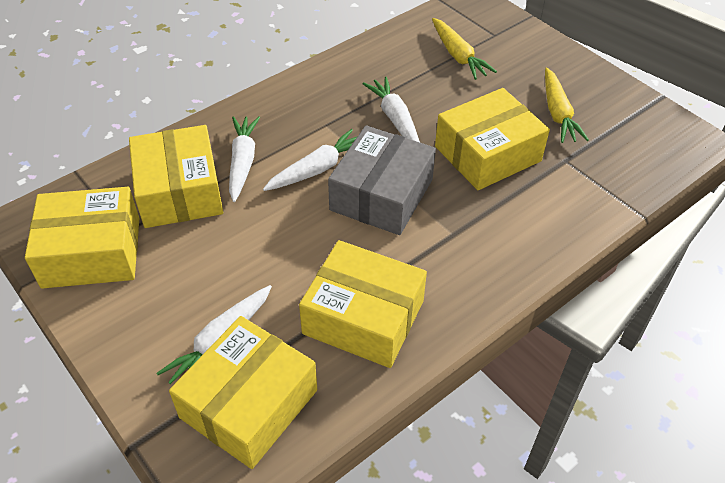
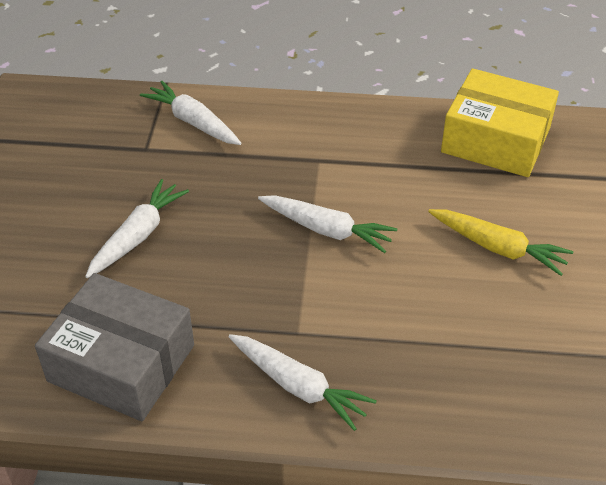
yellow box: [25,187,140,289] [129,125,223,228] [169,316,317,469] [299,240,427,368] [435,88,550,190] = 5 -> [441,68,559,177] = 1
yellow carrot: [432,18,497,80] [545,67,589,143] = 2 -> [428,209,573,276] = 1

